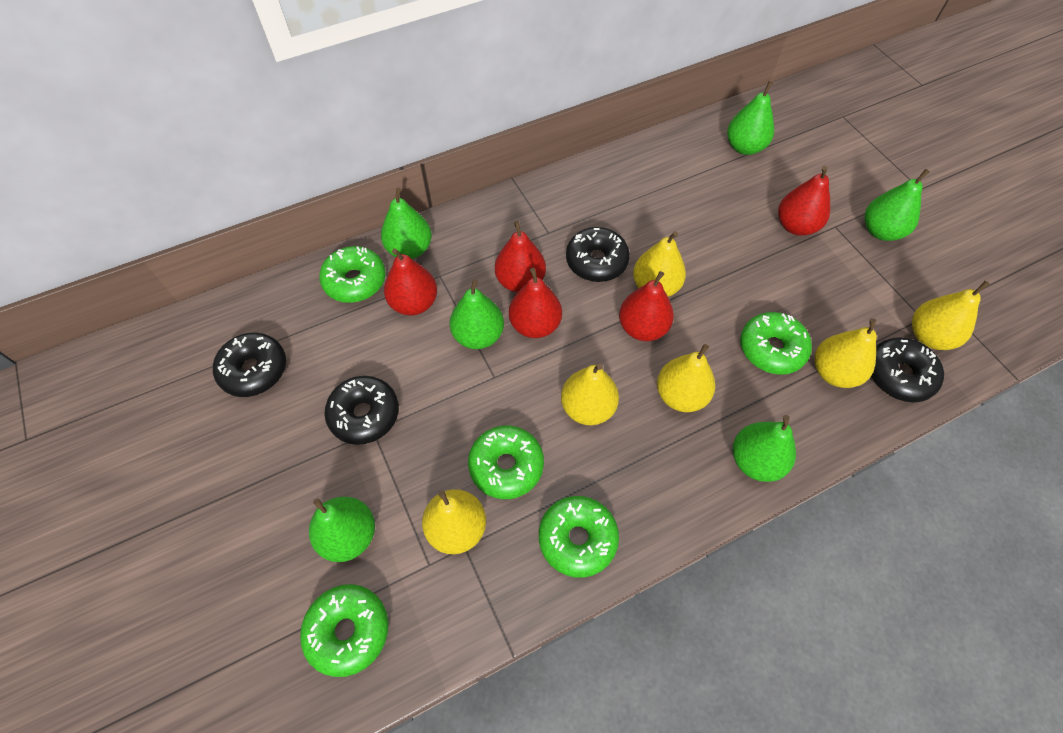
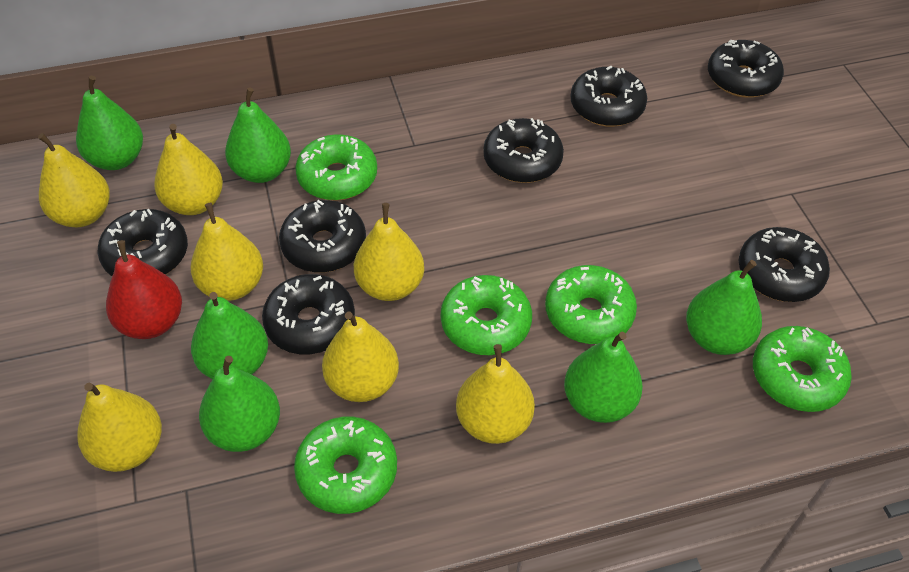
black donut: [213,333,286,397] [324,376,399,445] [566,227,630,282] [871,337,944,402] = 4 -> [97,209,188,276] [262,274,355,354] [279,200,366,273] [483,118,564,183] [571,66,647,127] [708,40,784,98] [739,227,830,302] = 7
red pear: [384,248,437,316] [495,221,546,293] [509,268,562,338] [619,271,674,341] [778,166,830,236] = 5 -> [106,240,182,339] = 1
yellow pear: [422,489,486,554] [561,364,619,425] [633,231,686,297] [657,344,715,412] [815,318,877,388] [912,281,990,350] = 6 -> [38,133,110,227] [77,383,162,472] [154,124,223,215] [191,203,263,301] [322,311,399,402] [354,203,424,301] [456,344,535,444] = 7

